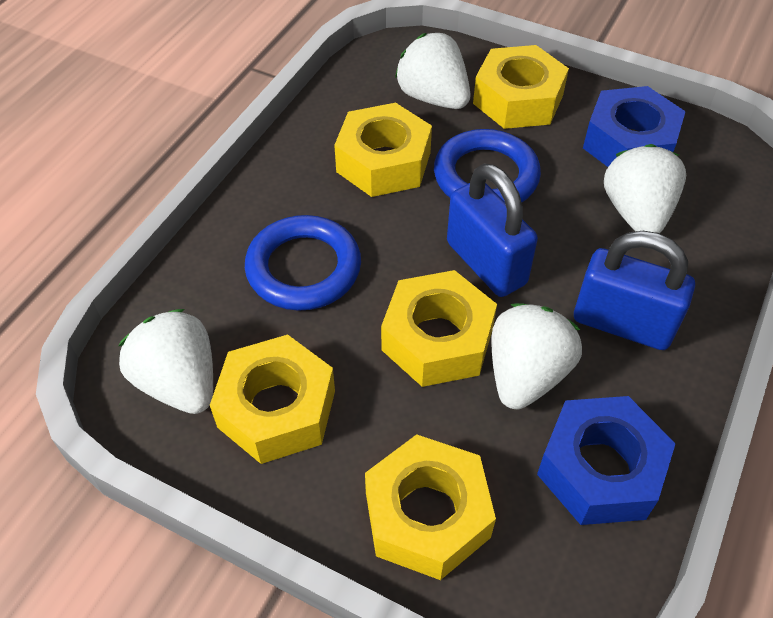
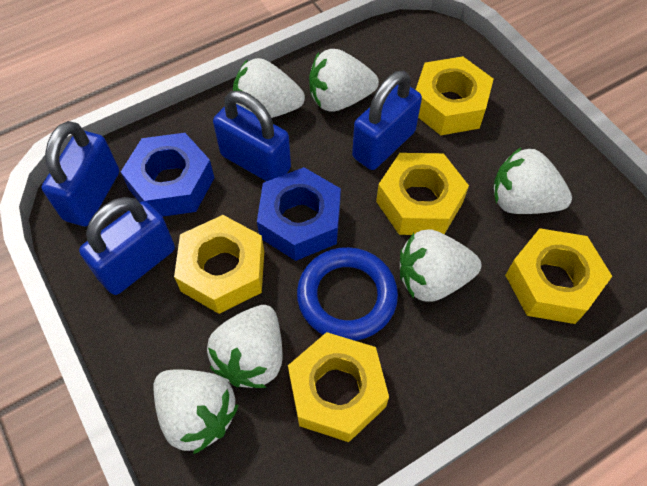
blue padlock: [447,163,538,297] [574,231,695,350] = 2 -> [42,121,119,226] [79,197,175,295] [213,91,291,181] [352,70,422,170] = 4
blue ring: [245,215,361,311] [434,129,541,202] = 2 -> [297,247,398,341] = 1
white strawberry: [119,309,213,414] [395,33,471,109] [492,303,582,410] [604,144,686,234] = 4 -> [154,369,238,454] [207,305,282,388] [233,58,305,118] [309,49,379,112] [400,230,481,302] [493,147,572,214] = 6

